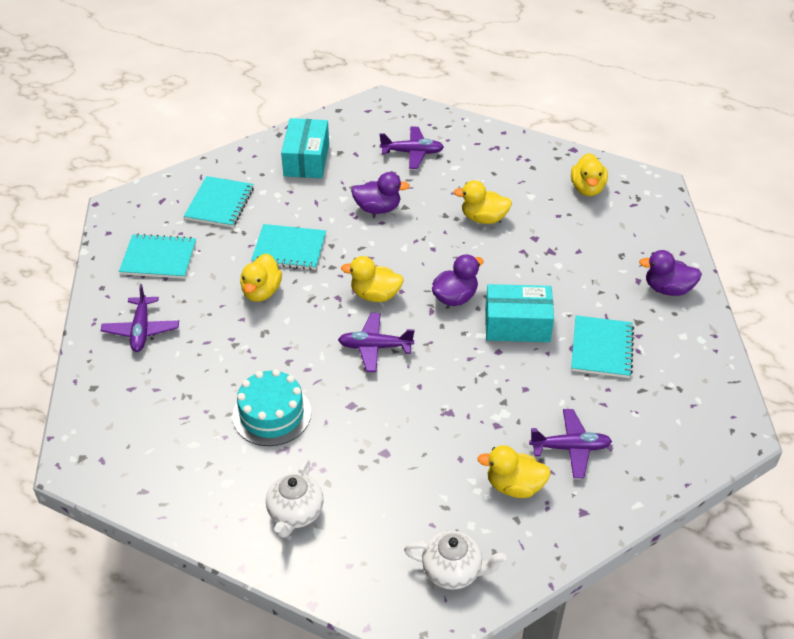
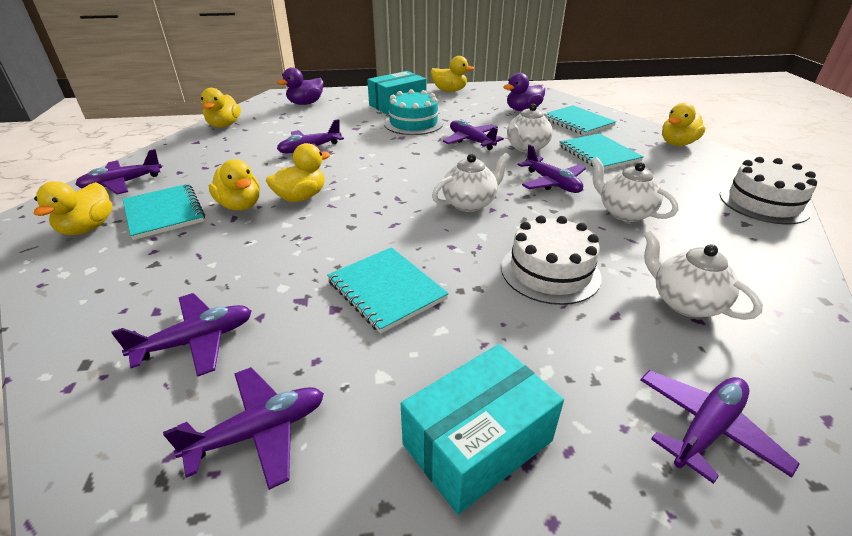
purple duck: [351,172,410,214] [432,254,484,306] [639,250,702,296] = 3 -> [277,67,323,105] [504,73,545,111] = 2
purple plane: [101,284,179,352] [338,313,414,372] [380,127,444,169] [529,409,612,478] = 4 -> [75,149,162,195] [111,293,252,377] [163,367,324,490] [277,119,344,153] [443,120,504,150] [518,144,586,193] [640,370,800,484] = 7
white cake: none = 0 -> [501,215,602,305] [720,157,817,225] = 2
white teapot: [266,459,324,538] [404,531,507,590] = 2 -> [432,153,510,212] [507,104,553,153] [591,157,679,222] [644,230,763,320] = 4
yellow duck: [240,253,282,302] [341,256,404,302] [454,180,512,224] [477,445,551,498] [571,153,608,196] = 5 -> [34,181,113,235] [201,88,241,128] [209,159,260,210] [266,143,330,202] [431,56,474,92] [662,103,706,146] = 6

